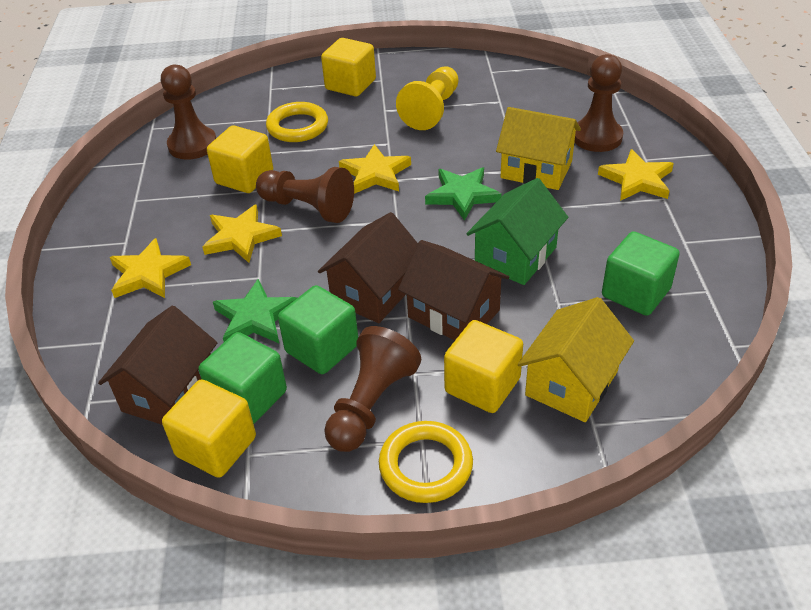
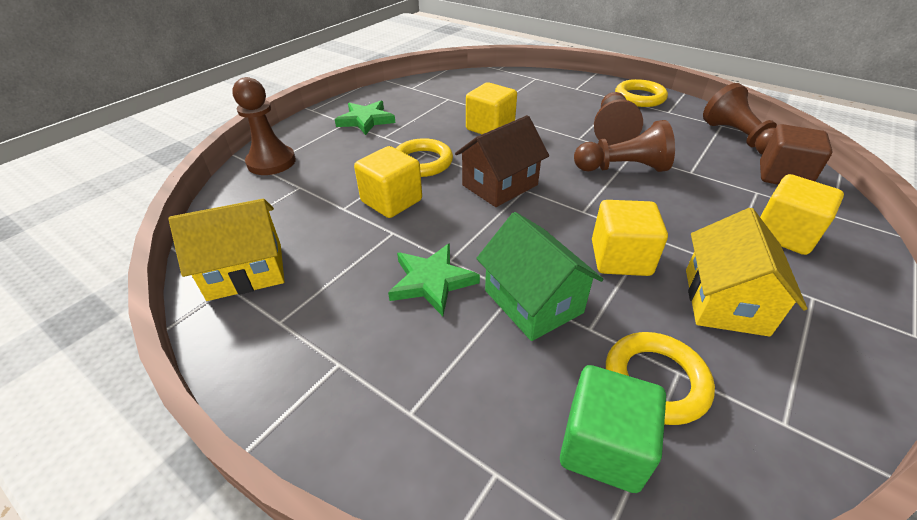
brown cube: none = 0 -> [760,124,833,185] = 1
brown house: [98,305,217,425] [318,212,418,323] [398,240,509,341] = 3 -> [455,115,549,207] = 1
green cube: [199,332,287,424] [278,285,358,374] [602,231,680,316] = 3 -> [560,365,666,493] = 1
yellow pawn: [396,66,459,130] = 1 -> none = 0
yellow ring: [266,102,328,142] [379,421,473,503] = 2 -> [395,138,453,177] [606,332,715,425] [615,79,668,107] = 3
yellow star: [110,238,191,298] [202,204,282,263] [339,144,411,194] [598,149,674,201] = 4 -> none = 0

